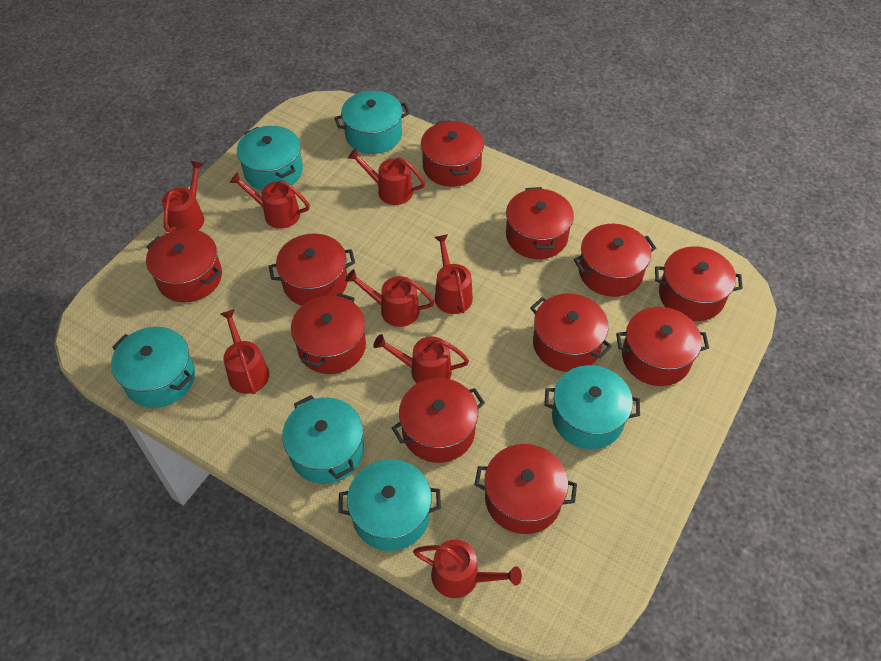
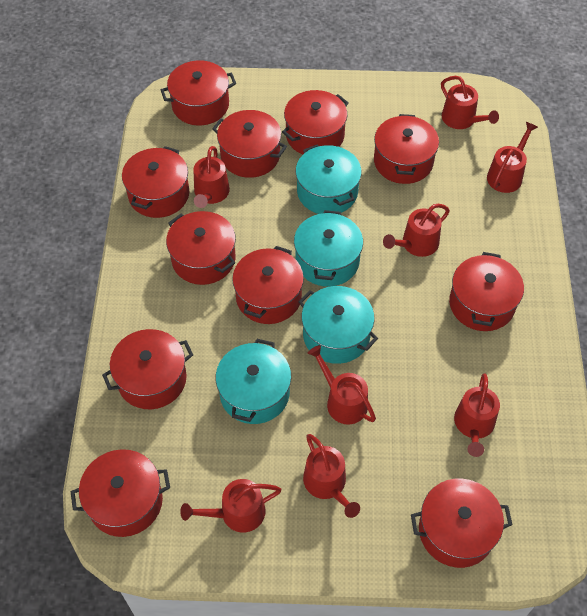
turquoise pot: [111,327,195,408] [237,126,303,190] [282,395,364,484] [334,91,410,154] [338,459,441,551] [544,365,640,449] = 6 -> [216,339,291,424] [294,210,363,287] [296,144,362,214] [298,286,378,364] = 4

